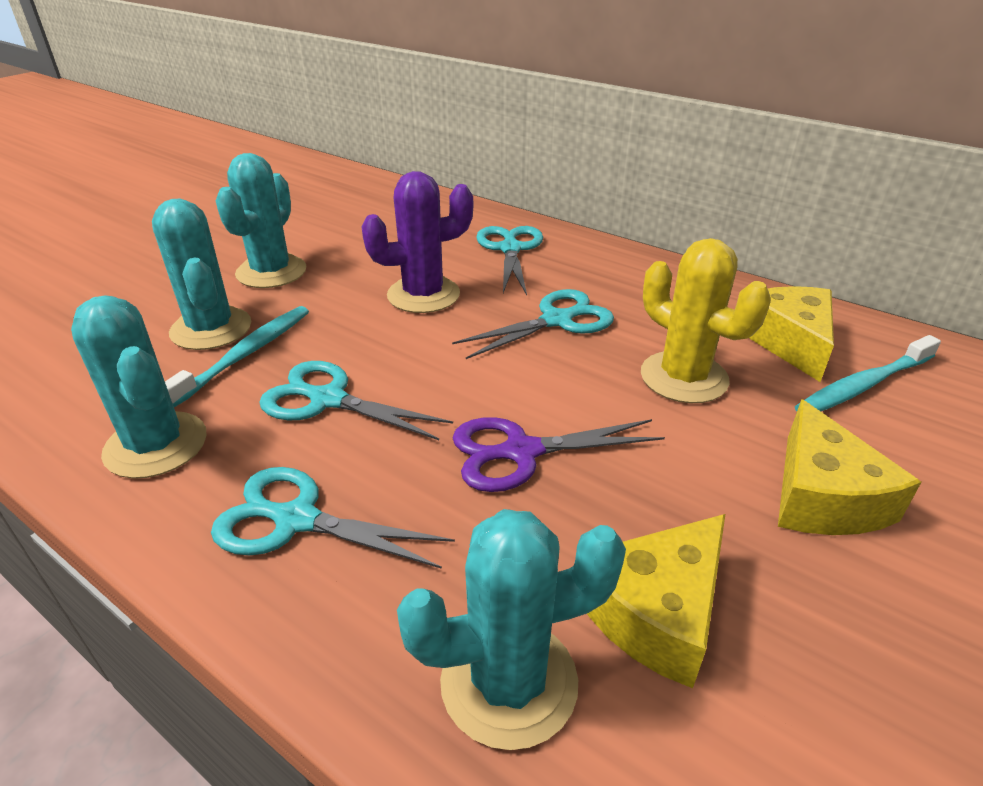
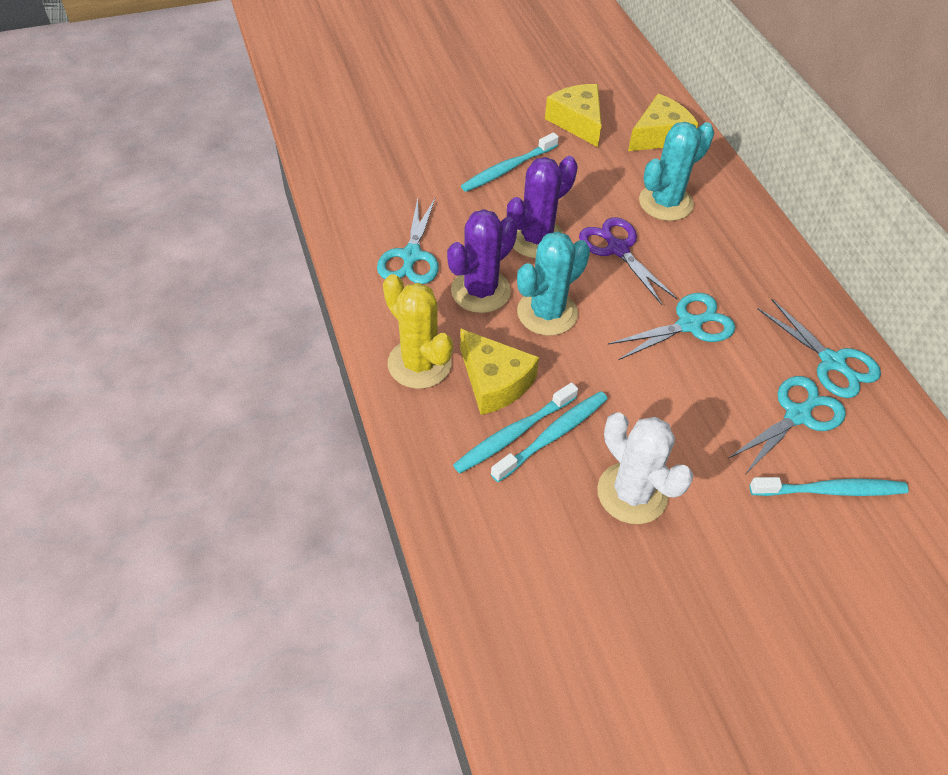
purple cactus: [362,171,473,313] = 1 -> [447,209,518,313] [507,156,578,258] = 2
turquoise cactus: [71,295,206,479] [152,199,251,350] [216,153,306,288] [397,509,626,750] = 4 -> [517,231,590,336] [639,122,714,221] = 2
turquoise toothbrush: [165,306,309,407] [795,335,941,411] = 2 -> [453,382,578,474] [461,132,559,192] [491,391,608,482] [750,477,909,496] = 4
white cactus: none = 0 -> [597,413,693,524] = 1

